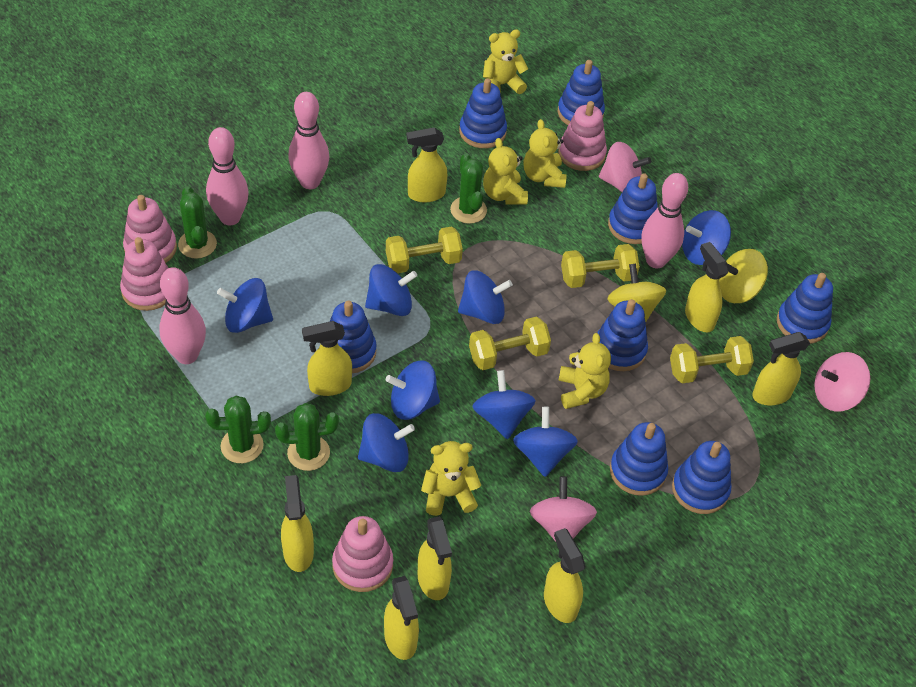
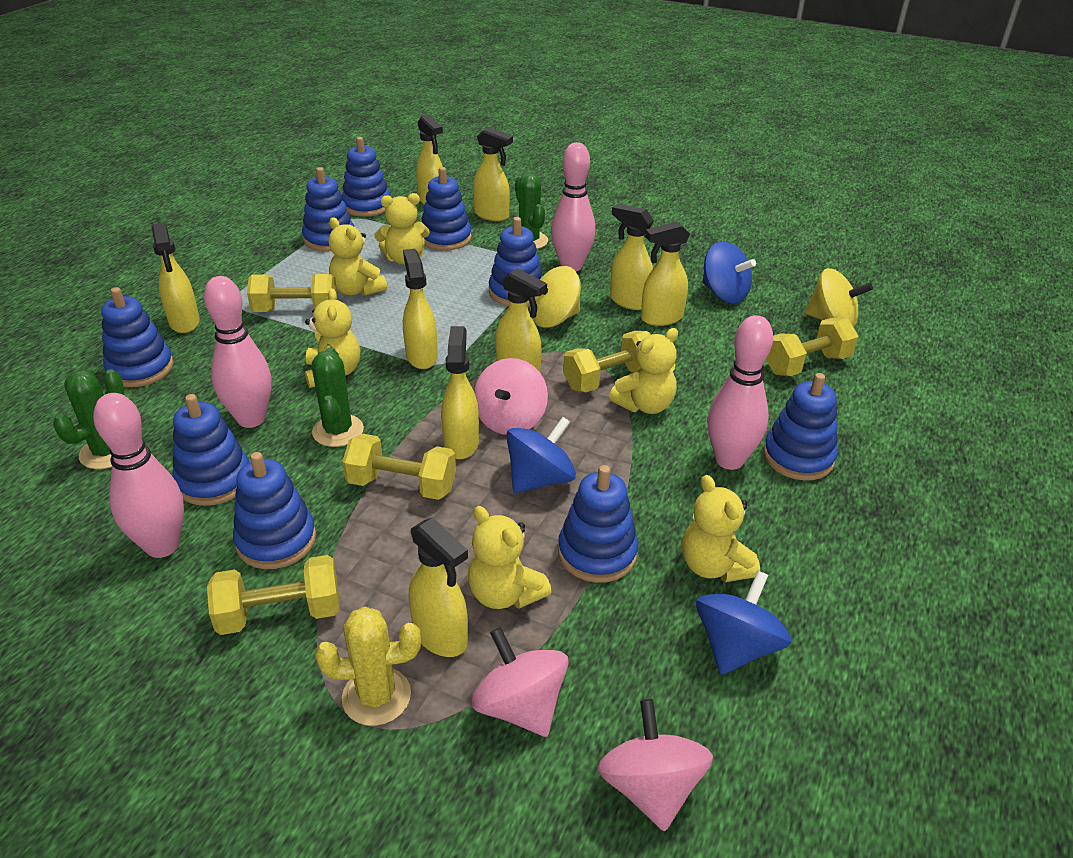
blue spinning top: [217,278,273,333] [358,413,415,472] [365,264,417,316] [386,360,440,420] [458,270,513,324] [472,370,536,439] [513,407,578,477] [682,210,731,265] = 8 -> [506,417,576,493] [696,571,792,675] [702,242,756,303] = 3
blue stacking toy: [330,301,376,373] [459,78,507,148] [557,60,605,125] [597,299,648,371] [608,173,658,244] [610,422,668,496] [672,441,731,514] [777,273,833,344] = 8 -> [101,287,174,387] [172,394,249,506] [233,452,316,569] [302,167,354,251] [342,137,391,217] [422,167,472,251] [489,217,543,306] [558,465,638,583] [763,373,838,480] = 9
green cactus: [178,186,217,259] [205,395,271,463] [275,403,339,471] [450,153,487,224] = 4 -> [53,369,124,469] [312,348,364,447] [515,173,548,249] = 3
pink stacking toy: [120,237,168,311] [123,195,177,263] [332,516,393,592] [558,101,607,171] = 4 -> none = 0
yellow cactus: none = 0 -> [315,607,421,726] = 1
yellow dumbbell: [386,227,463,273] [469,317,551,370] [561,244,640,288] [670,336,754,383] = 4 -> [207,555,340,635] [247,274,337,312] [342,434,456,500] [563,331,651,392] [766,318,858,376] = 5
yellow spray bottle: [281,475,314,572] [302,321,352,396] [384,576,419,660] [406,127,447,202] [418,516,452,600] [544,528,585,623] [685,242,728,332] [752,332,810,405] = 8 -> [152,223,200,333] [403,249,438,369] [409,517,468,657] [416,115,443,204] [441,326,479,459] [473,127,513,221] [495,268,547,372] [610,204,654,310] [641,221,690,326] = 9
yellow teddy bear: [421,441,482,516] [483,29,528,94] [483,138,528,205] [523,119,567,188] [558,333,611,409] = 5 -> [305,288,360,388] [328,217,387,296] [374,193,430,265] [468,506,552,609] [609,328,678,414] [682,475,760,582] = 6

